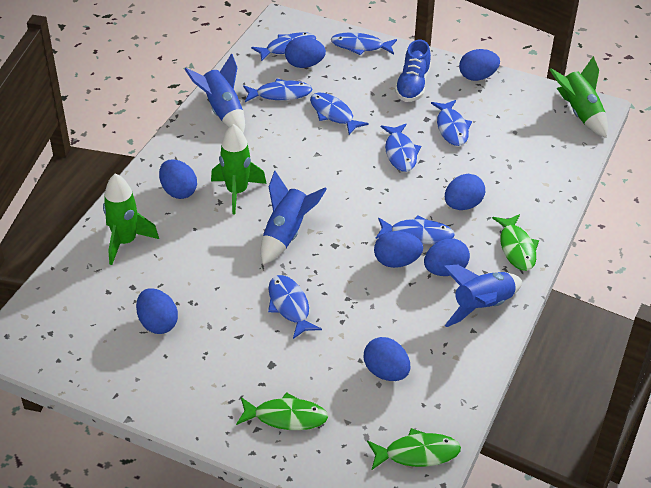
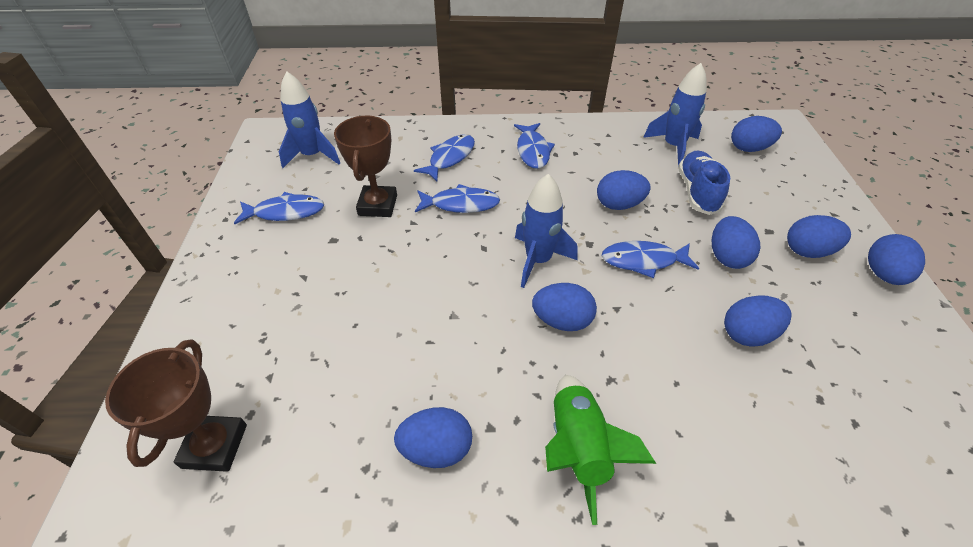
blue fish: [243,79,313,102] [251,32,316,62] [268,275,322,339] [310,92,369,135] [331,32,397,55] [376,215,455,244] [381,124,421,172] [431,100,472,146] = 8 -> [234,192,324,224] [414,134,475,181] [415,184,500,213] [514,123,555,169] [602,241,699,278] = 5
brown trophy: none = 0 -> [105,339,247,472] [334,116,397,217] = 2
green fish: [236,392,328,430] [367,428,461,470] [492,214,539,271] = 3 -> none = 0
green rocket: [103,173,159,265] [211,124,267,214] [550,56,608,138] = 3 -> [545,375,656,525] = 1

